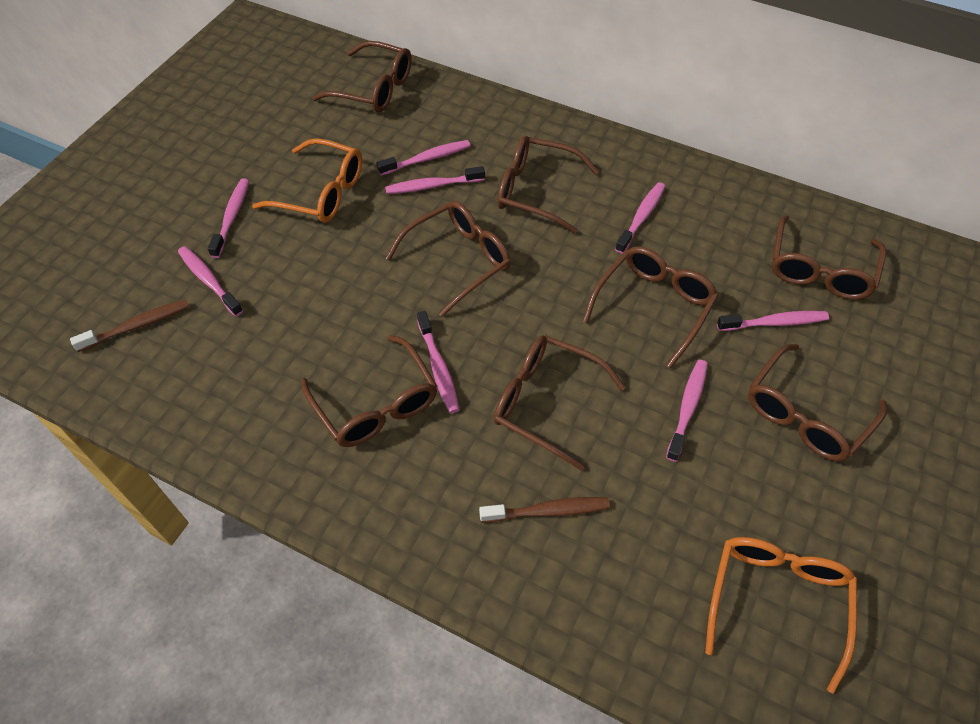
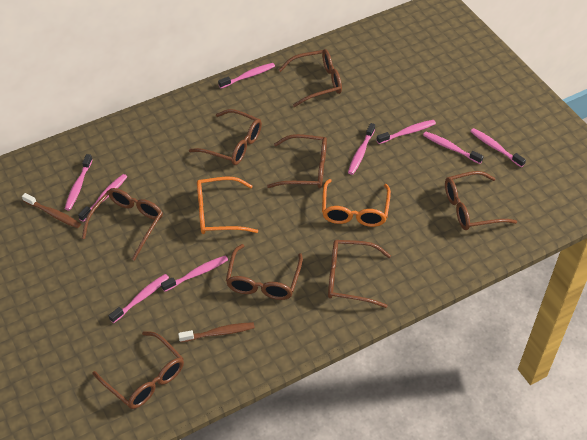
pink toothbrush: [178,246,243,316] [208,178,249,258] [377,140,471,176] [385,166,485,194] [417,311,460,413] [615,182,665,254] [666,360,708,462] [717,311,829,331] = 8 -> [65,154,93,211] [78,174,127,222] [109,274,169,323] [161,256,228,292] [218,63,275,88] [348,123,375,175] [377,120,436,144] [423,132,484,164] [470,128,526,167] = 9

